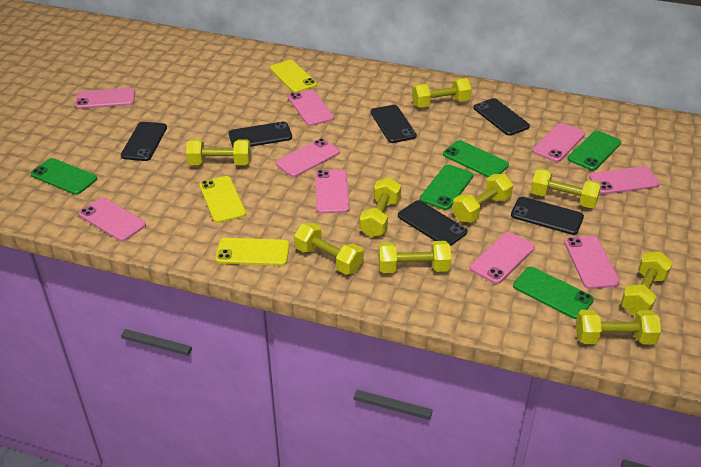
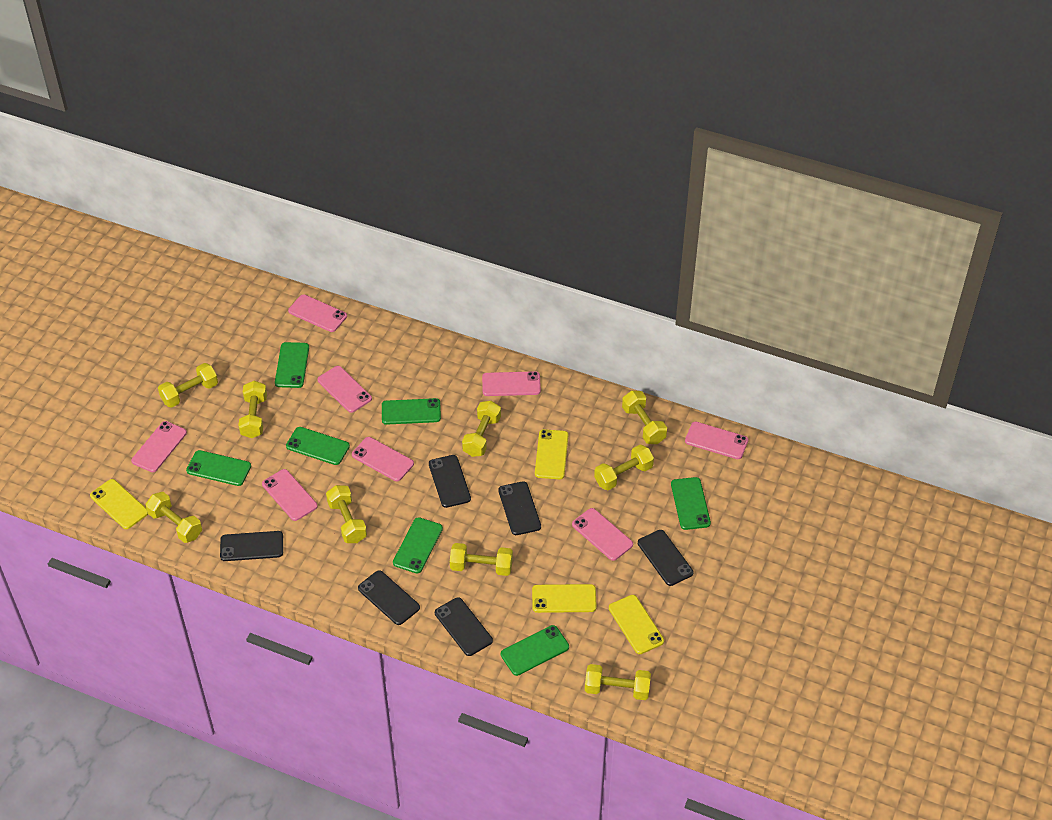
green phone: [31,158,97,195] [420,165,473,210] [443,140,509,177] [513,267,594,319] [568,131,621,171] = 5 -> [186,450,251,486] [275,342,309,388] [286,427,350,465] [382,398,441,425] [393,517,443,574] [501,625,569,676] [671,477,711,530] = 7
pink phone: [75,88,135,109] [79,197,146,242] [276,138,340,177] [288,89,334,126] [315,169,350,214] [470,232,535,284] [532,123,585,162] [564,236,620,289] [589,166,660,194] = 9 -> [131,421,187,472] [262,469,318,521] [288,294,347,332] [318,366,372,413] [352,437,414,481] [482,371,541,396] [572,508,633,561] [685,422,748,459] = 8
yellow phone: [199,176,246,223] [215,238,290,266] [270,60,317,93] = 3 -> [90,479,148,529] [532,584,597,613] [535,429,568,479] [609,595,664,654] = 4

